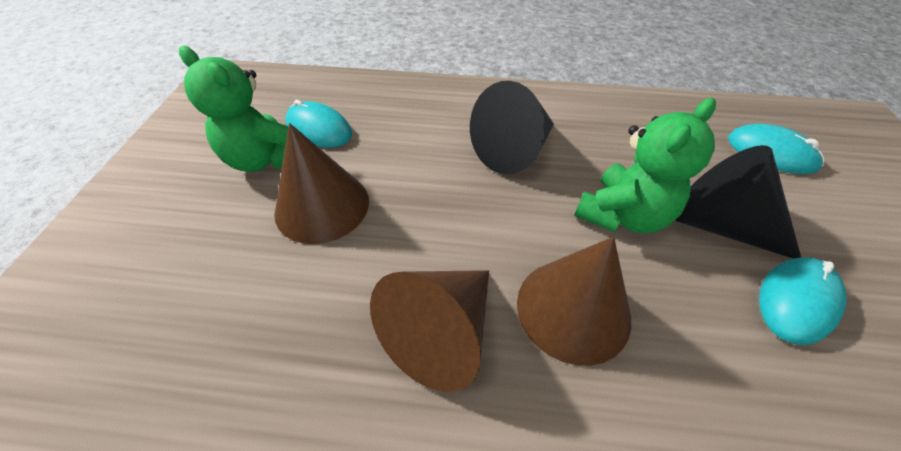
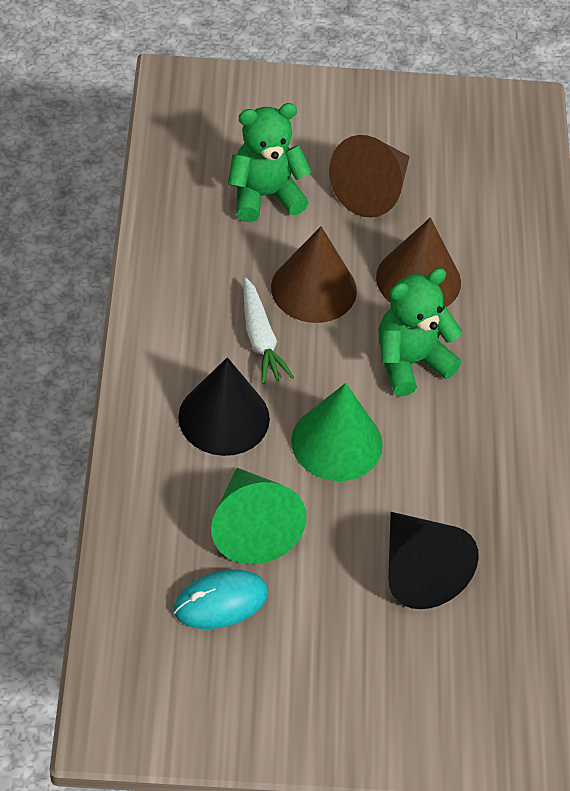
green cone: none = 0 -> [211,468,307,564] [291,383,383,481] = 2
turquoise mouse: [285,100,352,148] [728,124,825,174] [759,257,847,345] = 3 -> [174,570,268,629] = 1
white carrot: none = 0 -> [244,278,294,384] = 1

